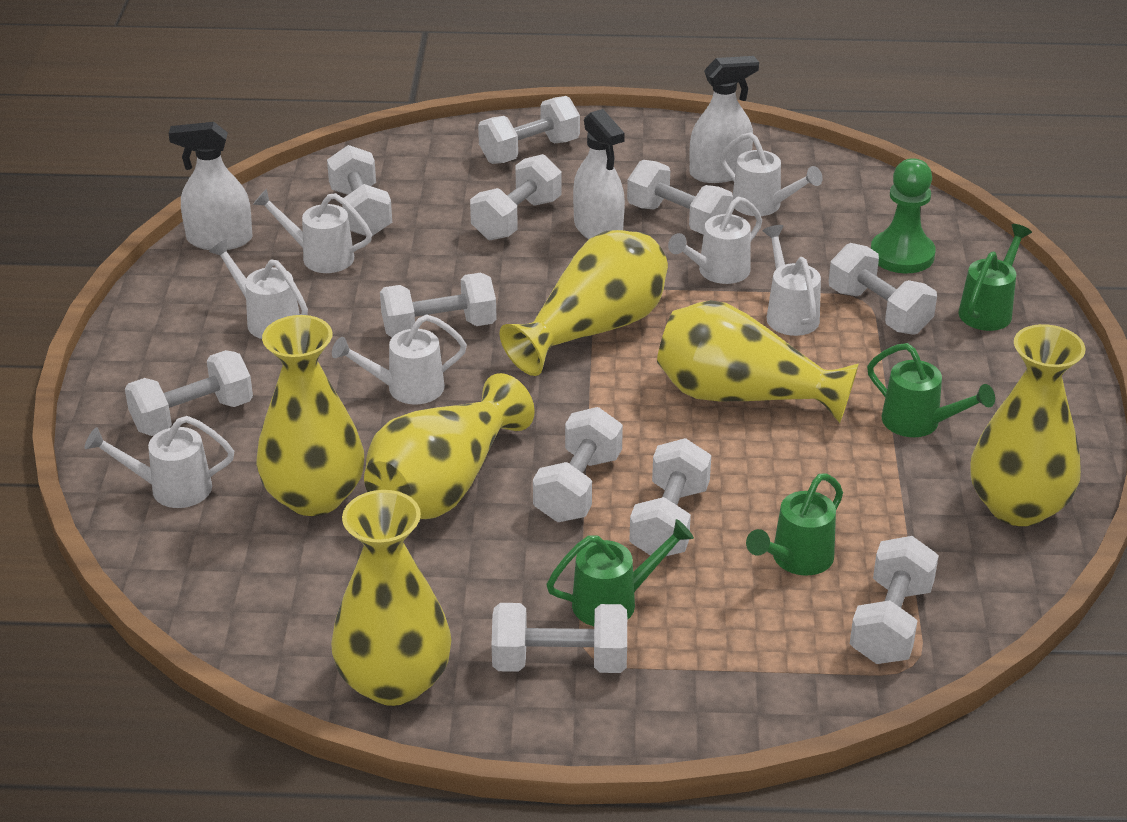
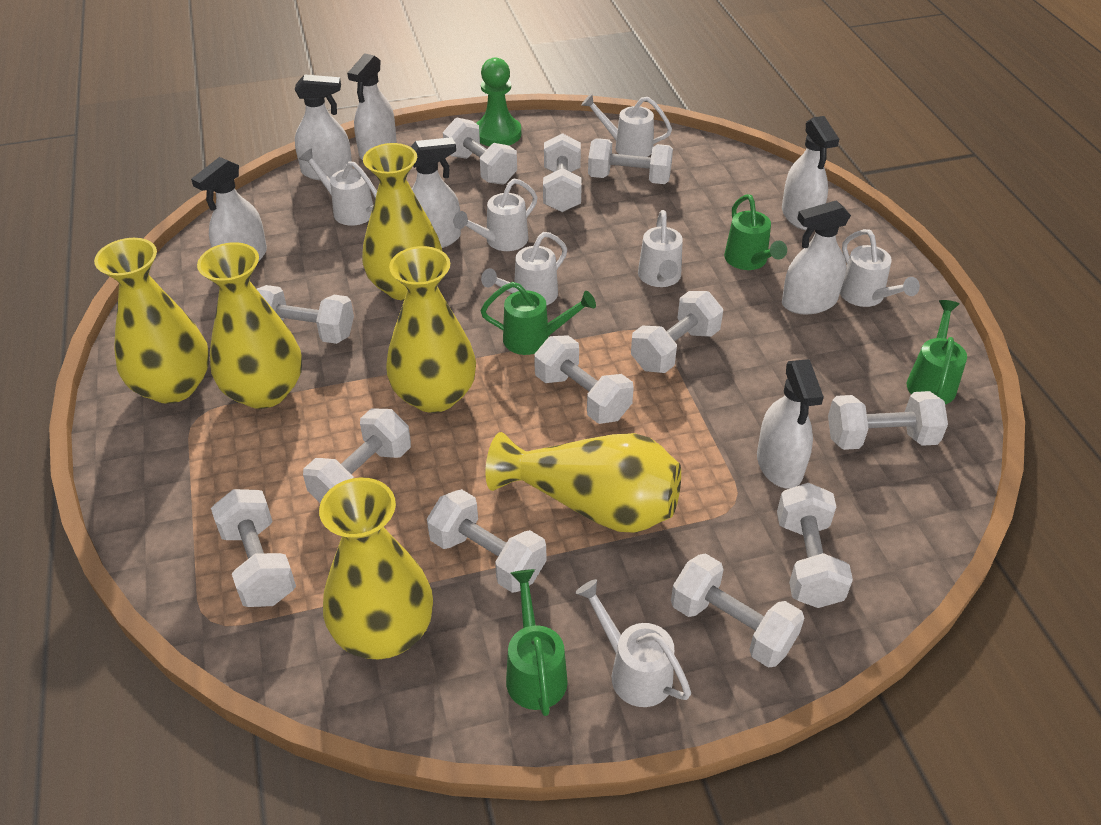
white dumbbell: [125,350,253,436] [327,145,392,236] [380,273,497,337] [470,154,562,240] [478,96,580,164] [492,603,627,673] [533,407,623,522] [627,160,733,234] [629,438,711,556] [829,243,937,335] [850,536,939,664] = 11 -> [211,489,296,607] [257,285,354,344] [303,409,411,503] [427,489,546,593] [443,118,517,185] [534,335,634,424] [543,133,582,212] [588,138,673,184] [631,291,723,373] [671,554,804,668] [777,483,853,608] [828,391,948,450] = 12
white spray bottle: [168,122,253,250] [573,109,625,239] [689,56,759,183] = 3 -> [191,157,267,261] [295,74,353,180] [347,53,397,160] [411,137,461,248] [757,359,824,489] [782,116,839,230] [782,200,851,314] = 7

